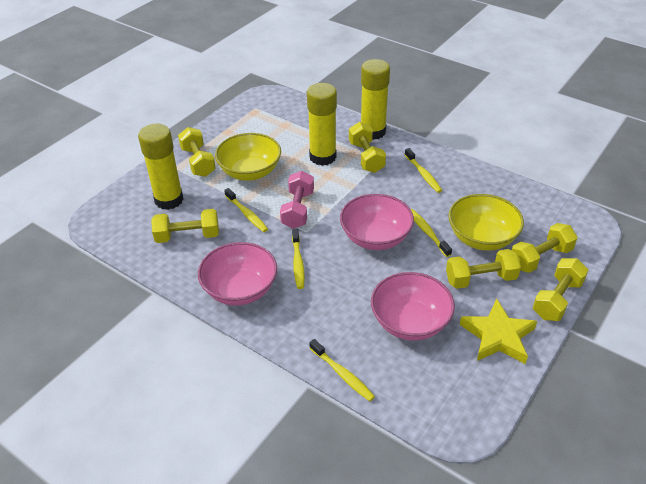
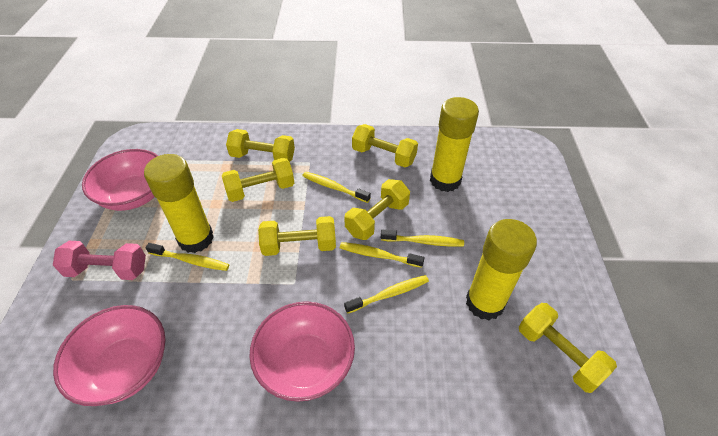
yellow bowl: [215,133,281,181] [448,194,524,251] = 2 -> none = 0
yellow star: [460,299,537,364] = 1 -> none = 0

